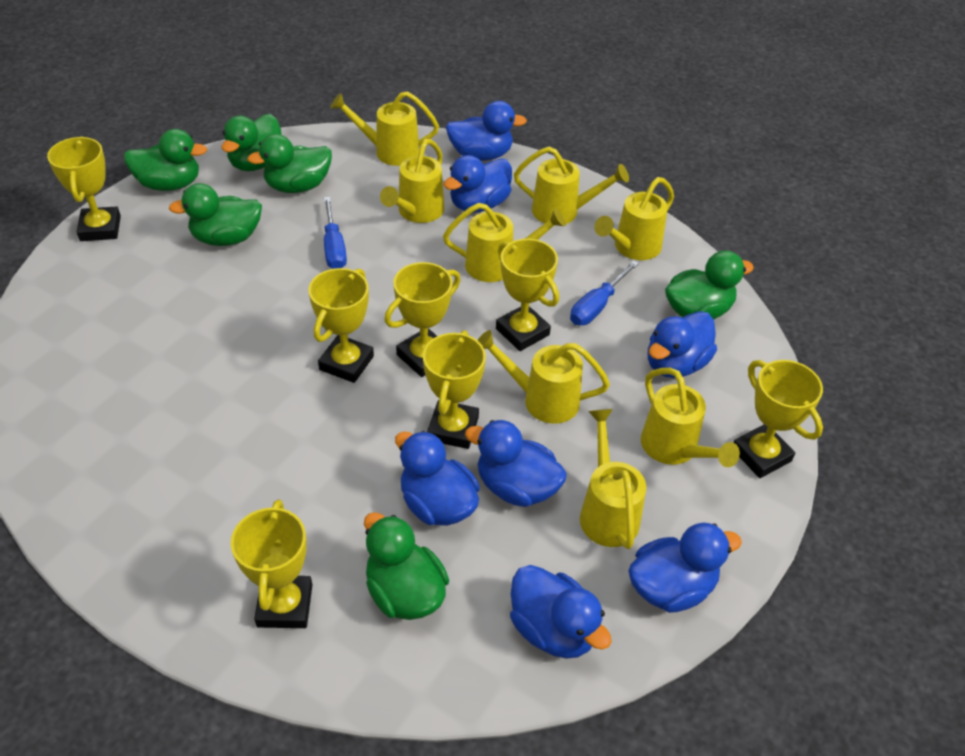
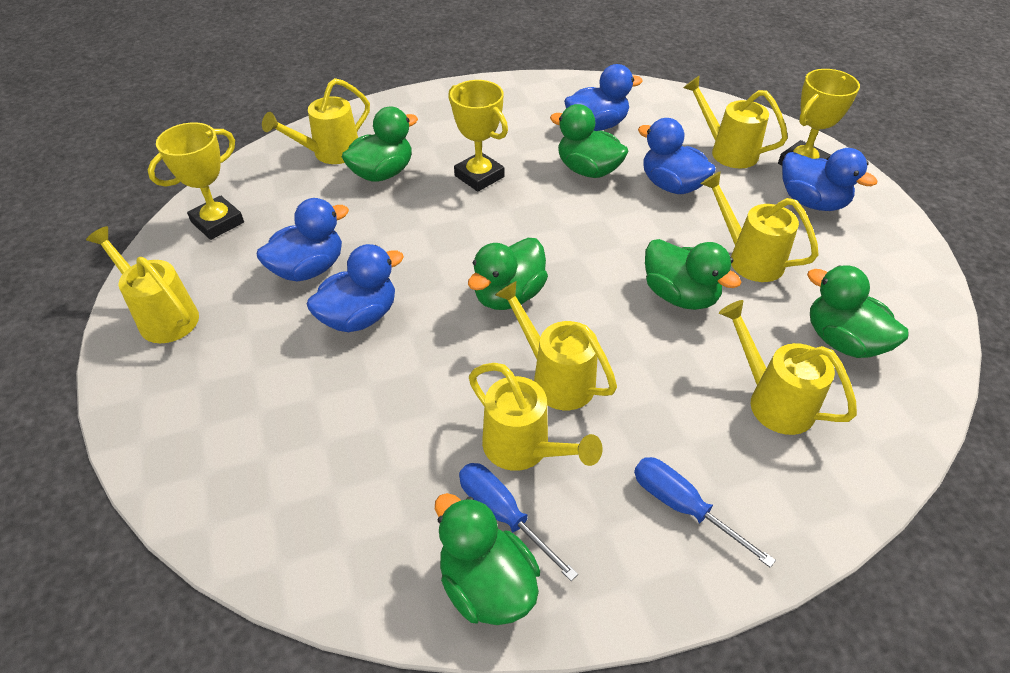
blue duck: [395,431,480,526] [443,155,512,213] [446,101,527,161] [465,420,567,507] [510,565,612,659] [628,523,742,613] [648,311,717,378] = 7 -> [257,198,349,282] [307,244,404,332] [564,64,643,131] [638,118,716,194] [782,148,877,211] = 5
yellow trophy: [47,137,121,241] [231,500,312,628] [309,268,374,383] [384,262,461,377] [423,330,486,449] [496,239,559,351] [733,360,823,478] = 7 -> [148,122,244,240] [448,80,508,192] [778,69,860,166] = 3
yellow watering can: [330,91,439,166] [380,139,444,223] [443,203,566,282] [477,330,610,424] [514,147,629,226] [580,409,646,549] [594,177,674,260] [641,368,740,467] = 8 -> [86,226,199,343] [262,78,370,164] [469,363,603,471] [495,281,617,410] [683,76,788,169] [701,171,819,282] [719,300,857,435] = 7

